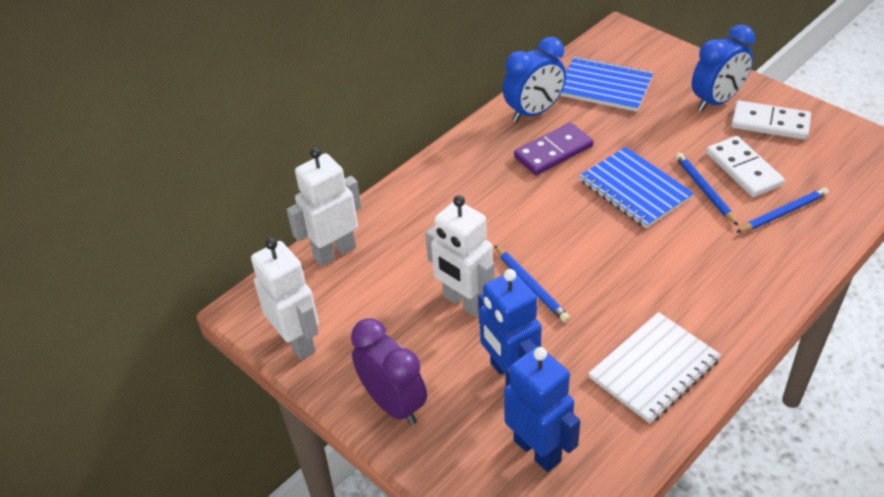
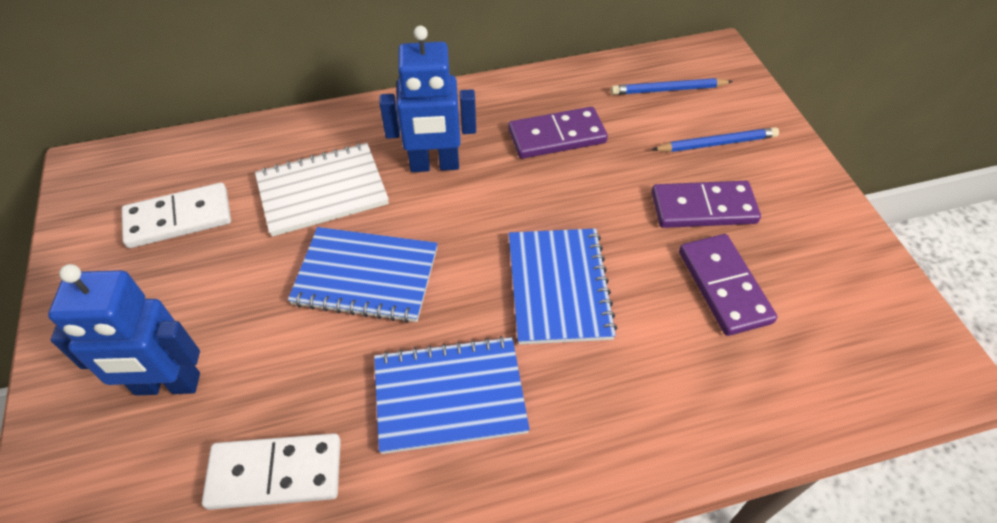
blue clock: [503,37,566,122] [692,24,755,111] = 2 -> none = 0
blue notebook: [560,57,654,112] [579,147,694,228] = 2 -> [288,227,438,323] [374,336,530,454] [509,229,617,345] = 3
blue pencil: [494,245,570,323] [675,153,738,226] [736,187,829,233] = 3 -> [611,78,733,95] [651,127,779,152] = 2
purple clock: [351,318,427,425] = 1 -> none = 0
purple domino: [514,123,593,175] = 1 -> [508,107,608,159] [651,181,761,228] [679,234,777,336] = 3
white robot: [251,238,319,360] [287,147,361,266] [425,195,495,317] = 3 -> none = 0

